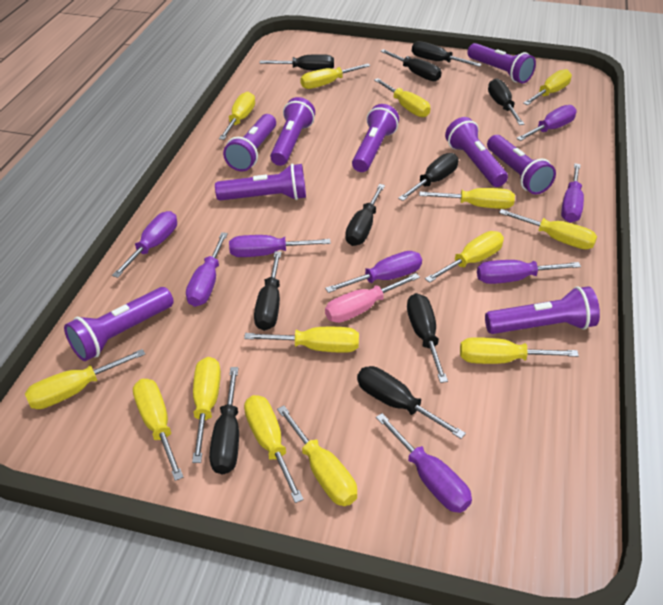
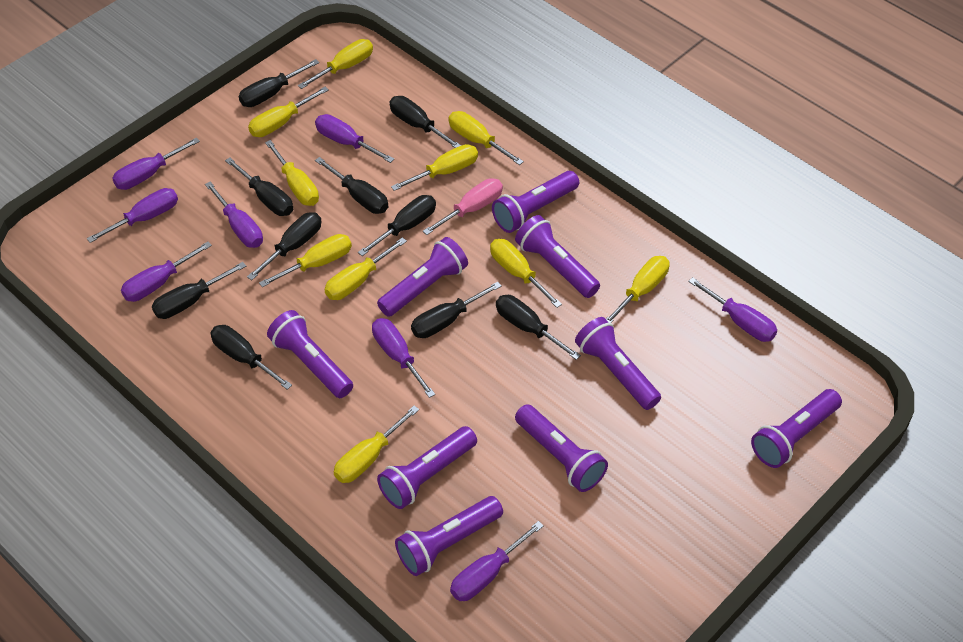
yellow screwdriver: [25,349,145,409] [133,379,184,481] [192,357,221,463] [219,92,255,140] [244,327,359,353] [244,395,304,503] [277,405,357,506] [300,63,370,89] [374,78,431,117] [419,188,515,209] [425,231,504,283] [460,337,579,364] [499,209,597,249] [523,69,572,105] = 14 -> [248,87,329,137] [259,234,352,287] [265,140,319,206] [298,39,373,89] [325,237,407,300] [334,405,419,483] [391,144,478,191] [449,111,524,165] [490,239,562,308] [606,256,669,323] = 10

